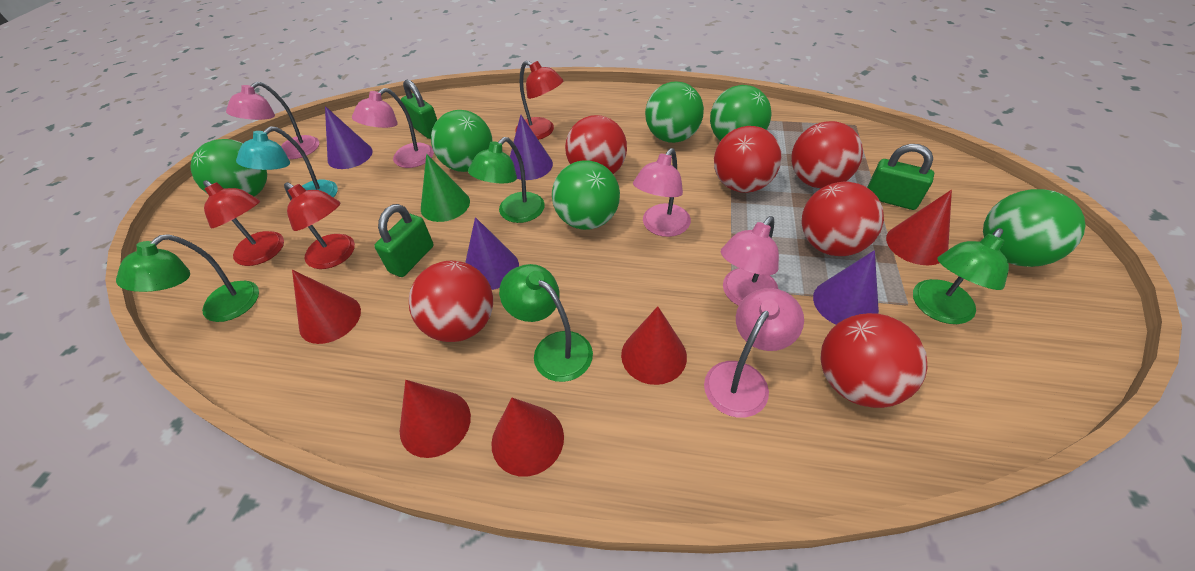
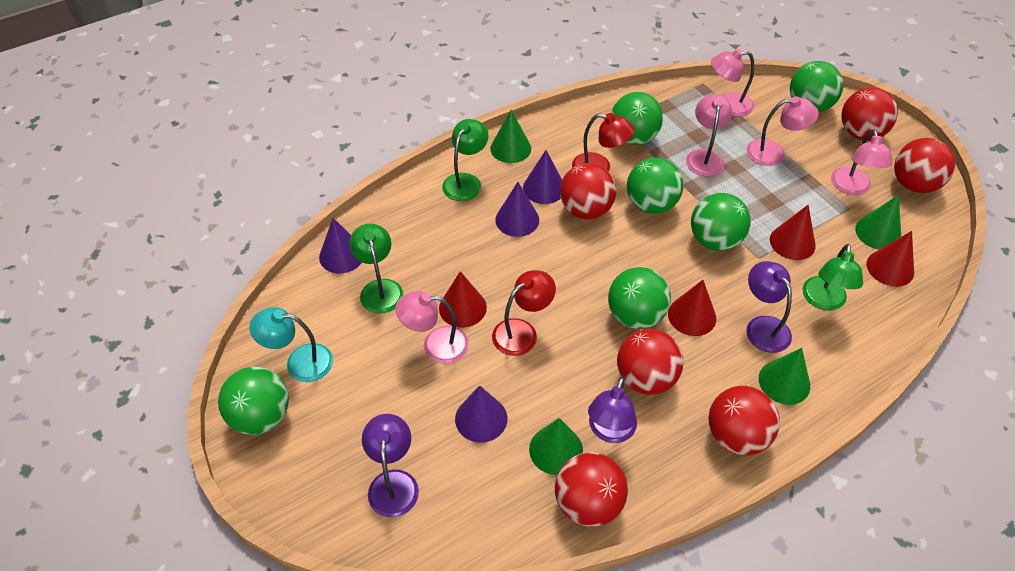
green cone: [421,154,470,222] = 1 -> [490,110,531,163] [529,418,583,475] [759,348,810,405] [855,195,901,250] = 4
green lamp: [116,234,259,322] [468,137,545,223] [499,264,593,382] [913,228,1009,324] = 4 -> [349,224,403,314] [442,119,489,201] [803,244,863,311] = 3
green padlock: [374,204,434,277] [401,80,437,139] [867,144,934,210] = 3 -> none = 0
purple lamp: none = 0 -> [362,414,419,517] [588,377,637,443] [746,261,792,353] = 3
red cone: [292,270,361,344] [400,380,471,458] [491,398,564,477] [621,306,687,385] [886,190,952,265] = 5 -> [439,271,487,328] [668,280,716,336] [770,205,816,260] [866,231,914,287] = 4
red lamp: [203,180,284,266] [284,182,355,269] [515,61,563,140] = 3 -> [492,270,556,356] [572,113,635,172] = 2

